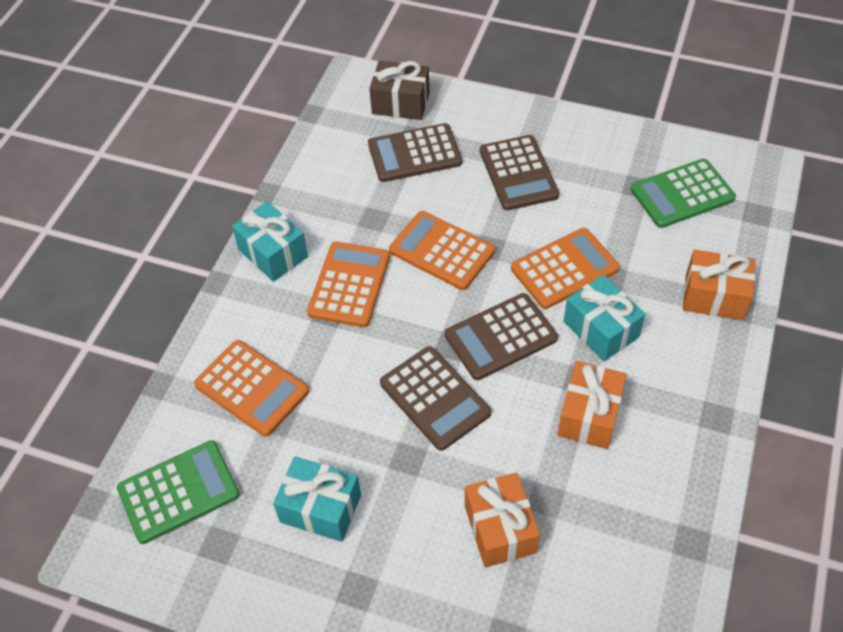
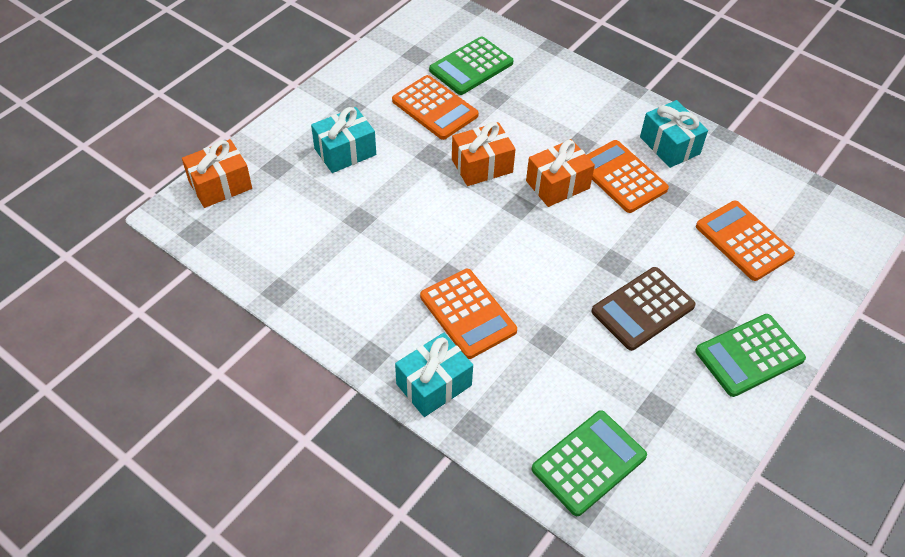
brown calculator: [368,123,462,182] [380,346,491,451] [445,293,558,380] [480,135,559,210] = 4 -> [591,267,696,351] = 1
brown gift: [369,61,430,120] = 1 -> none = 0
green calculator: [117,440,240,544] [631,159,736,228] = 2 -> [429,36,514,95] [532,410,647,516] [695,314,806,397] = 3

